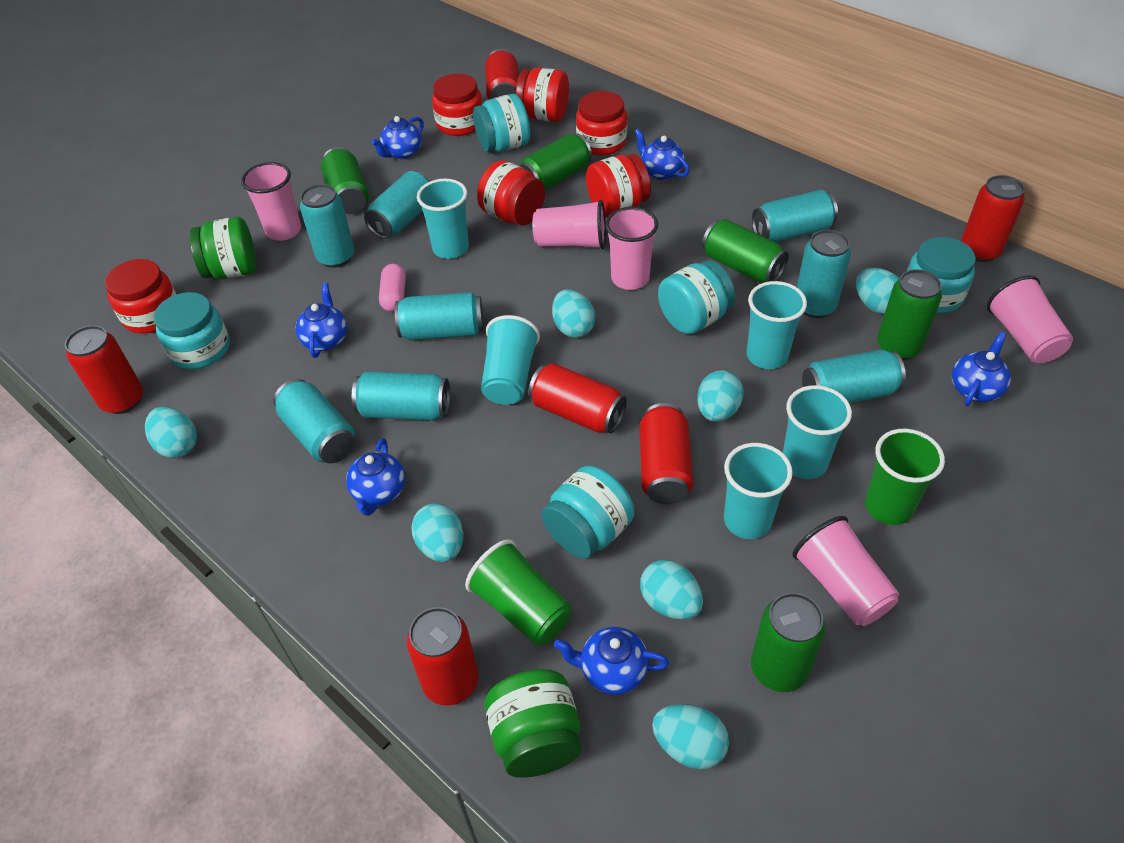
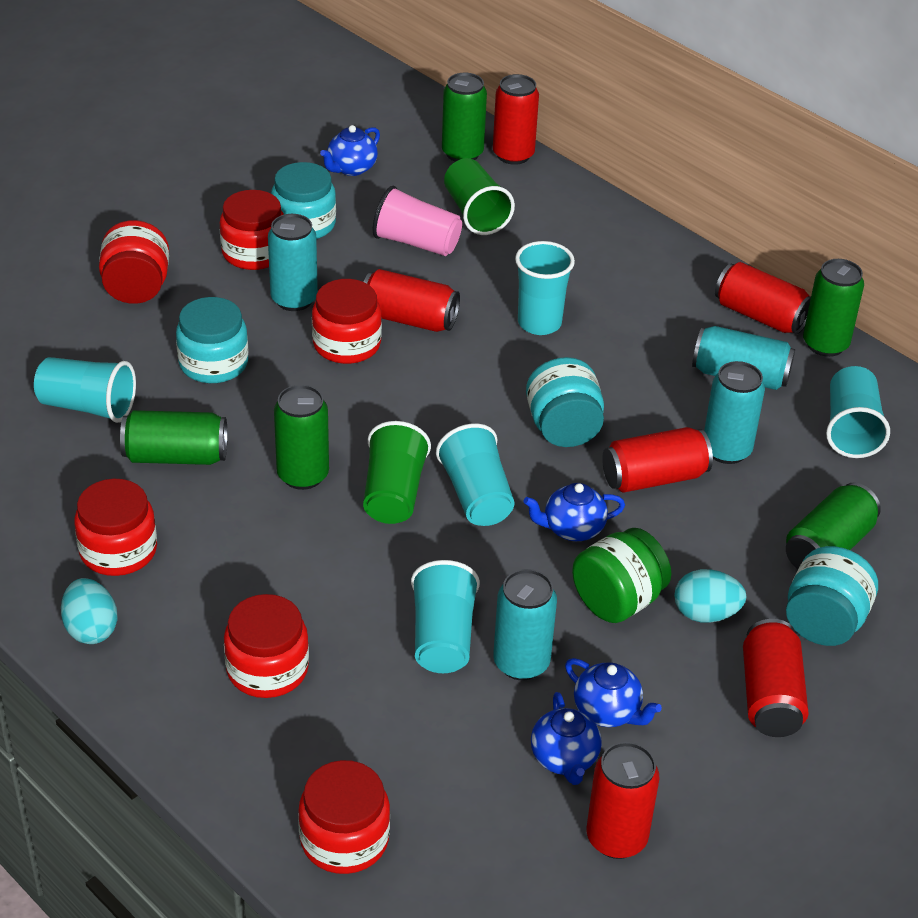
blue teapot: [295,283,347,358] [346,438,405,516] [371,116,424,159] [554,627,669,695] [634,128,689,180] [952,332,1011,406] = 6 -> [320,125,380,176] [523,483,625,541] [531,692,602,785] [565,658,662,727] = 4
green jar: [189,217,256,279] [484,669,581,778] = 2 -> [572,528,671,623] = 1
pink capsule: [379,264,406,312] = 1 -> none = 0
pink cup: [241,162,301,241] [532,200,606,250] [605,207,658,290] [793,516,899,626] [987,275,1073,363] = 5 -> [373,186,462,256] = 1
turquoise can: [273,379,355,463] [300,184,355,268] [352,371,450,421] [364,171,431,239] [395,292,484,340] [752,190,838,242] [797,230,851,318] [802,349,906,403] = 8 -> [268,214,318,311] [493,569,557,680] [692,326,795,390] [704,361,765,464] = 4
turquoise egg: [145,407,197,458] [411,503,463,562] [552,289,595,338] [640,560,703,620] [652,704,729,769] [697,370,744,422] [856,268,900,314] = 7 -> [61,578,117,644] [674,569,747,623] = 2
turquoise jar: [154,292,230,369] [473,94,530,152] [541,466,634,559] [658,260,735,334] [907,237,976,313] = 5 -> [176,297,248,383] [271,162,336,239] [526,357,604,447] [786,546,878,646] = 4

